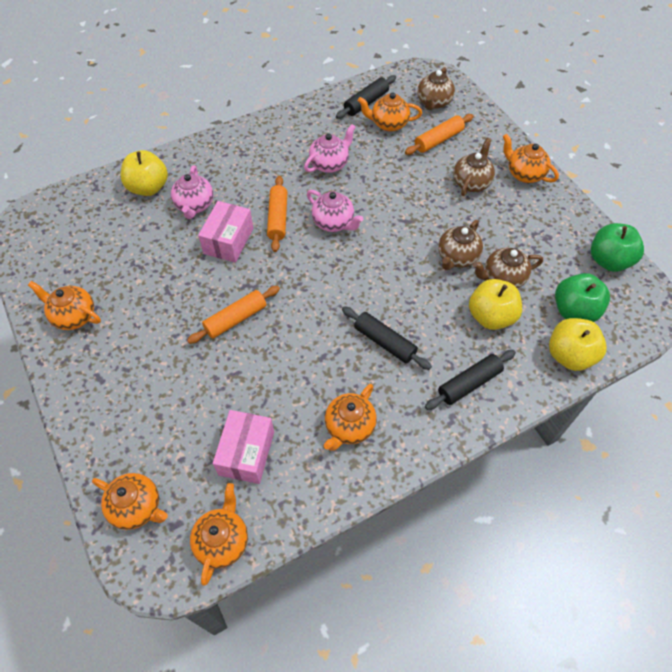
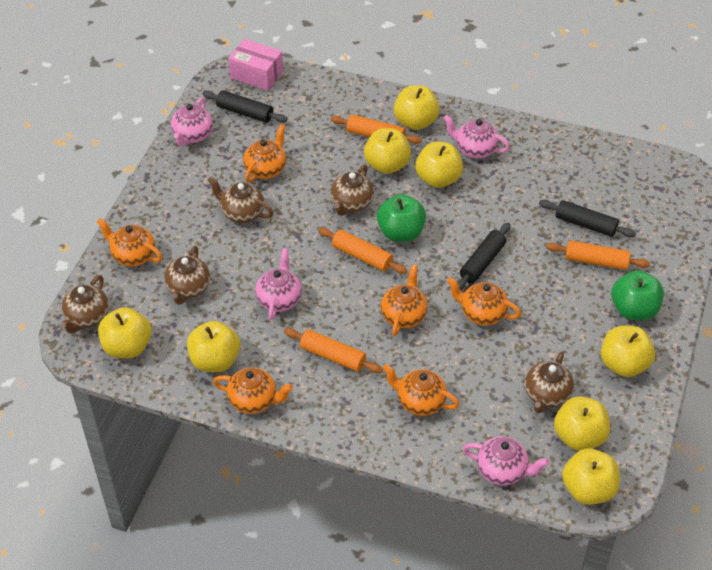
brown teapot: [417,67,455,110] [438,220,483,270] [453,138,495,196] [473,247,543,288] = 4 -> [61,275,109,334] [164,246,210,305] [208,176,273,223] [331,165,374,216] [525,351,574,413] = 5
orange rolling pin: [187,286,280,344] [267,176,287,252] [405,114,474,155] = 3 -> [284,328,383,373] [318,227,407,274] [331,115,422,144] [546,241,650,270] = 4
pink box: [198,201,253,263] [213,410,274,484] = 2 -> [229,39,283,91] = 1
pink teapot: [171,165,213,219] [304,124,356,173] [307,190,363,232] = 3 -> [171,97,213,146] [255,248,302,320] [443,115,510,158] [463,436,549,485] = 4
yellow apple: [121,150,168,196] [469,279,522,330] [549,318,607,371] = 3 -> [98,307,152,358] [187,321,240,372] [364,128,411,174] [394,85,440,130] [415,142,463,188] [554,396,610,451] [562,449,620,505] [601,326,655,377] = 8

